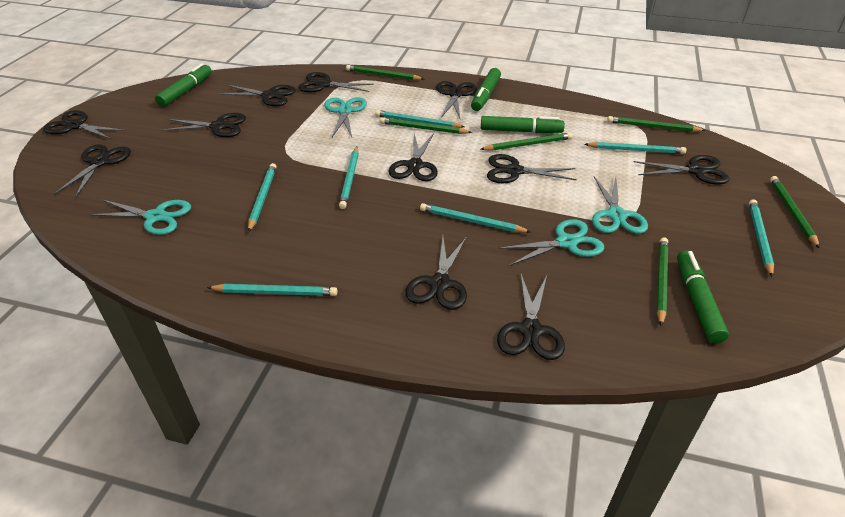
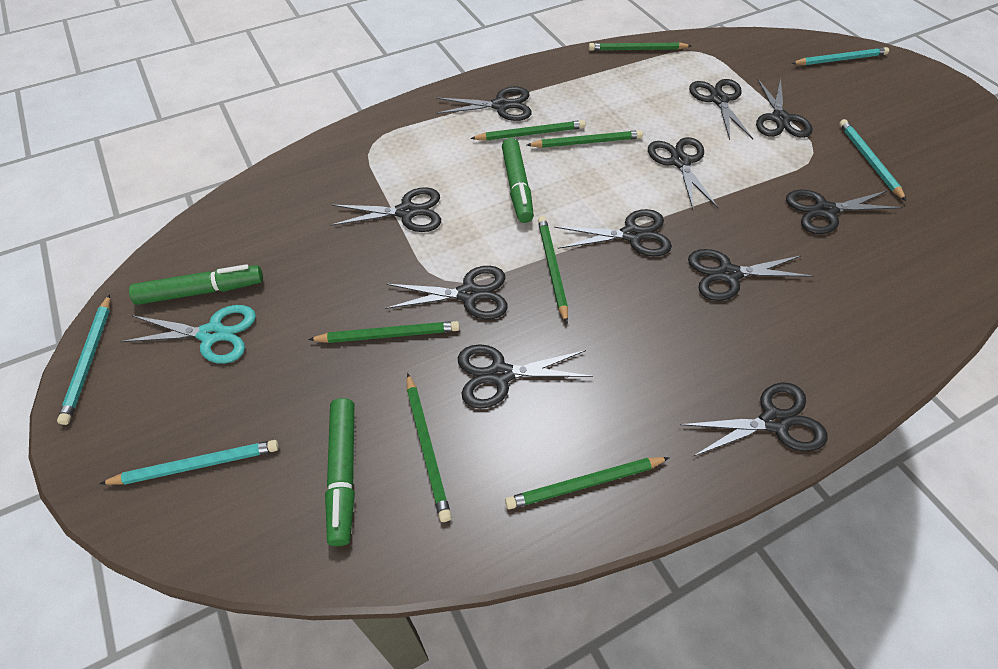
green marker: [155,63,212,107] [471,68,501,111] [481,116,565,133] [677,250,729,344] = 4 -> [129,264,263,305] [325,398,355,546] [502,138,534,223] = 3
green pencil: [346,65,424,80] [380,117,472,134] [481,132,573,151] [607,116,705,132] [657,237,668,326] [770,176,820,249] = 6 -> [308,321,460,343] [407,373,452,522] [470,120,585,141] [505,457,670,509] [527,130,643,148] [538,216,568,324] [588,42,691,51] = 7
turquoise pencil: [207,284,337,296] [248,163,277,232] [339,147,359,209] [375,110,465,128] [420,203,531,233] [584,142,686,154] [749,199,774,277] = 7 -> [57,294,110,425] [99,440,279,485] [791,47,889,65] [839,119,906,201] = 4
turquoise scissors: [89,200,191,235] [324,97,367,137] [498,219,604,266] [592,177,648,234] = 4 -> [120,305,256,364] = 1

